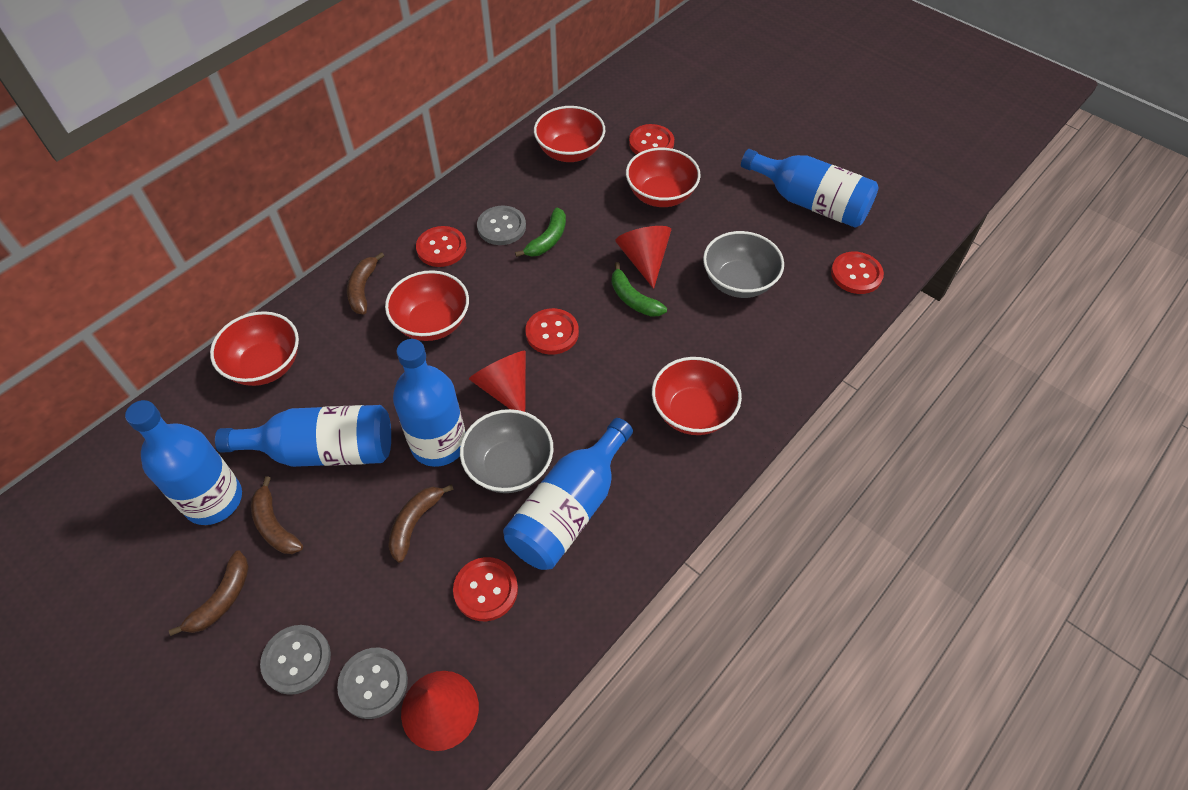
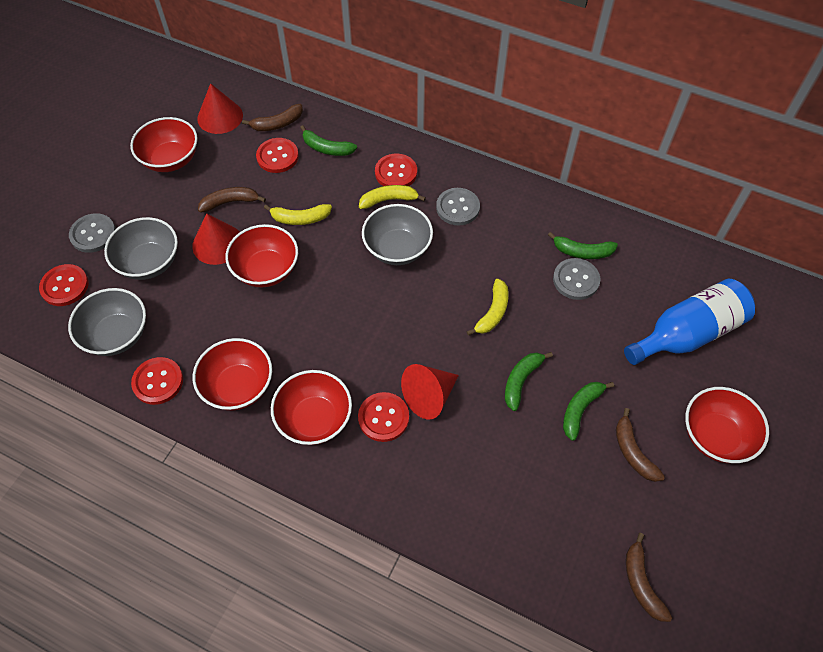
blue bottle: [125,400,242,525] [215,405,391,467] [393,339,465,467] [503,418,633,570] [741,149,879,228] = 5 -> [624,279,755,365] = 1
green banana: [515,208,566,257] [612,262,667,317] = 2 -> [300,125,357,156] [505,352,553,411] [548,232,618,259] [563,382,614,441] = 4
grey bowl: [460,409,554,493] [703,231,784,298] = 2 -> [68,288,146,356] [104,217,178,280] [362,204,433,265] = 3
yellow banana: none = 0 -> [264,204,332,225] [359,185,426,209] [467,279,509,336] = 3

